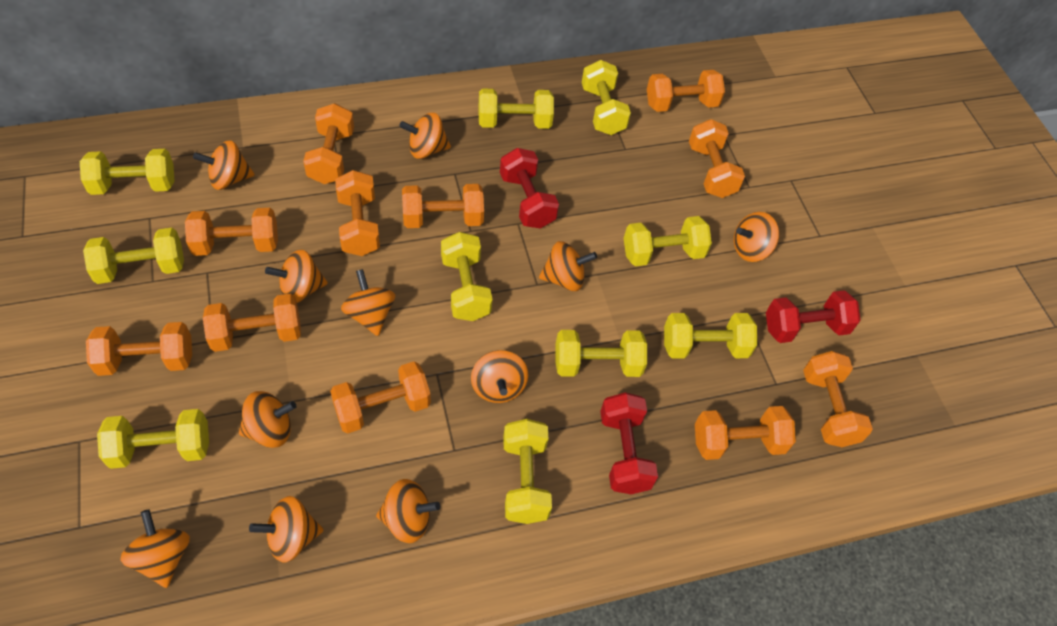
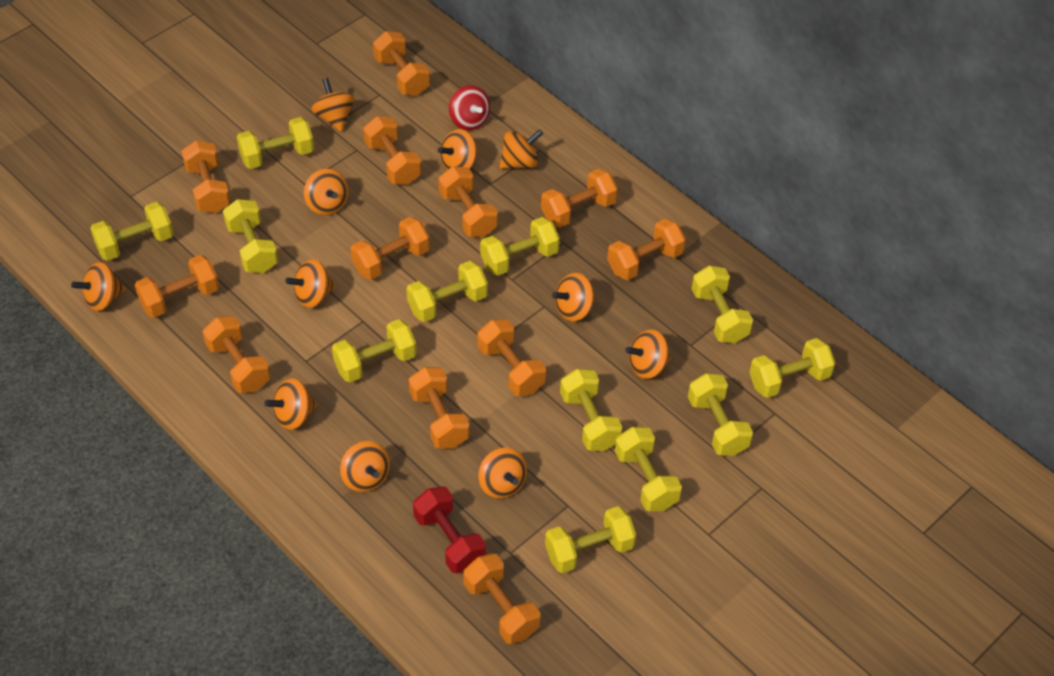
orange dumbbell: [86,322,192,376] [185,208,278,256] [203,294,301,352] [303,103,354,184] [330,362,431,434] [335,170,380,256] [402,184,484,228] [647,70,725,112] [689,119,745,198] [695,406,796,460] [803,351,873,447] = 11 -> [135,255,219,318] [182,140,231,213] [203,316,270,393] [351,217,430,280] [363,116,421,185] [373,31,430,95] [409,367,470,449] [438,166,498,237] [463,553,540,644] [478,319,546,396] [541,169,618,228] [607,219,686,280] = 12
red dumbbell: [500,148,559,228] [600,392,658,494] [766,290,861,343] = 3 -> [413,486,486,573] = 1
red spinning top: none = 0 -> [449,85,490,130] = 1
yellow dumbbell: [80,149,175,195] [83,228,184,284] [97,409,209,469] [441,232,493,321] [479,89,554,129] [503,419,552,524] [555,330,647,377] [582,60,631,135] [624,216,712,266] [664,313,757,359] = 10 -> [90,202,174,261] [223,199,278,273] [237,117,314,169] [332,319,417,383] [406,261,488,322] [480,217,560,276] [545,506,636,573] [560,369,622,451] [615,427,682,511] [688,373,753,456] [692,266,753,343] [749,338,835,398] = 12

